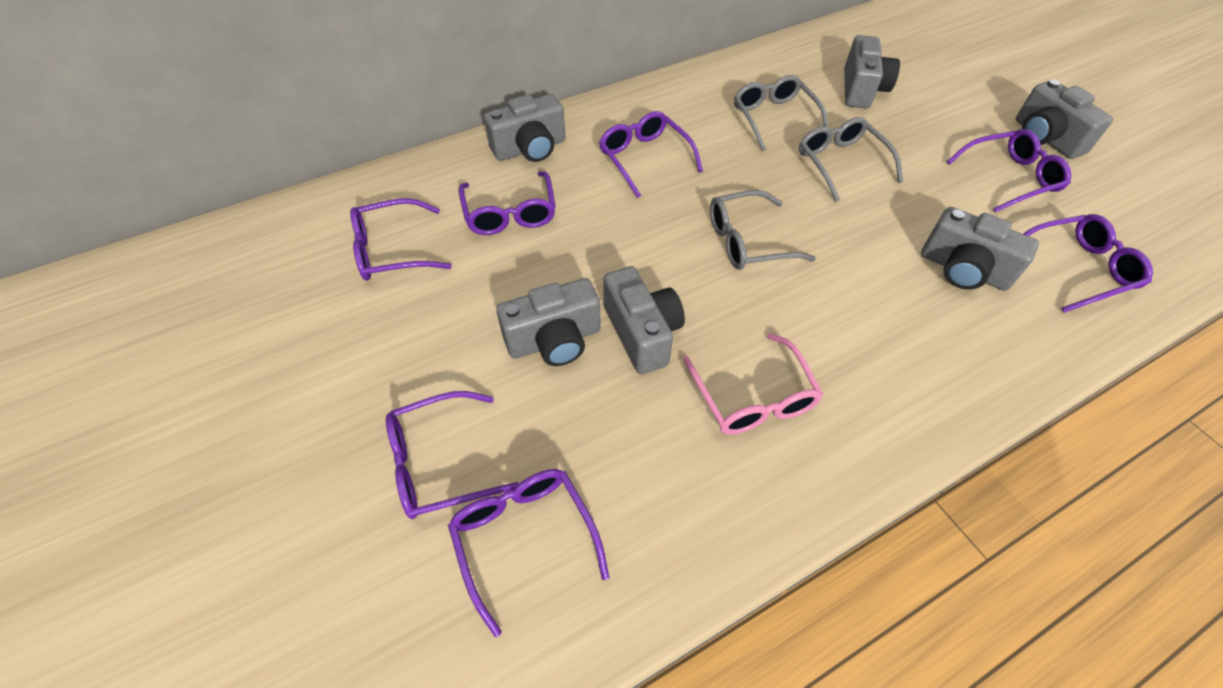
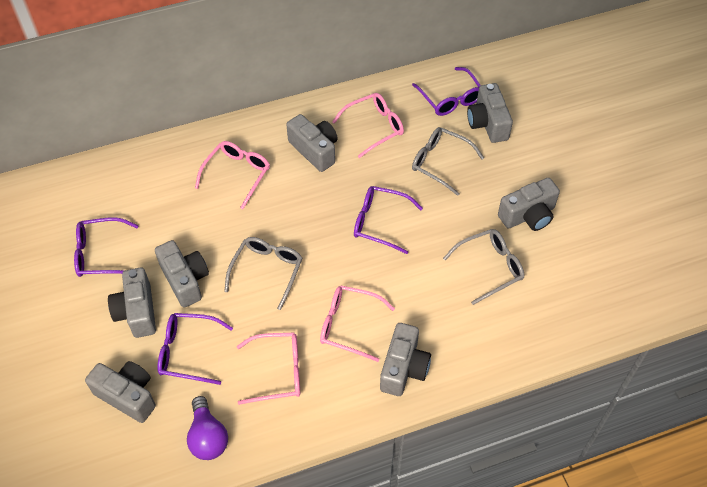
grey camera: [484,94,566,162] [496,278,601,366] [603,266,685,374] [844,35,900,108] [921,207,1039,291] [1016,79,1113,159] = 6 -> [85,361,156,423] [108,267,156,338] [155,240,209,308] [286,114,337,172] [380,323,431,396] [467,83,513,143] [498,178,560,231] = 7
pink glasses: [683,333,823,435] = 1 -> [195,141,270,209] [237,333,300,405] [320,286,395,362] [332,93,404,158] = 4
purple glasses: [350,198,452,281] [386,391,519,519] [448,469,609,637] [459,171,556,235] [599,111,703,198] [947,129,1071,212] [1023,214,1153,313] = 7 -> [74,217,139,277] [157,313,233,385] [354,186,423,254] [412,67,481,116] = 4
purple light bulb: none = 0 -> [187,396,228,460] = 1

